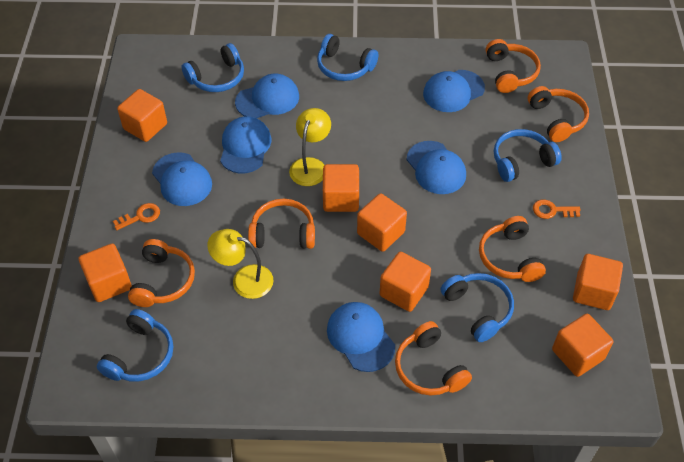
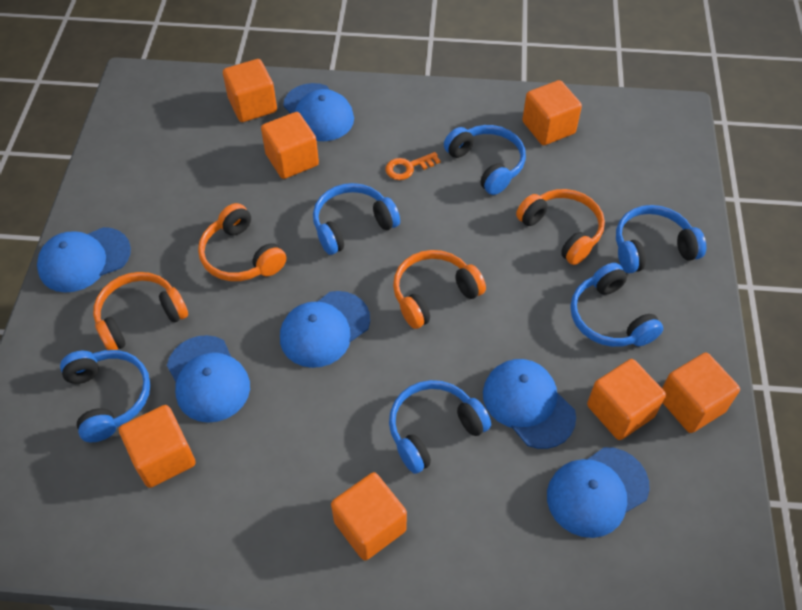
blue headphones: [97,309,173,382] [182,43,244,92] [317,34,378,81] [440,273,514,342] [494,129,562,182] = 5 -> [60,350,150,442] [313,183,400,255] [389,380,491,474] [444,125,526,195] [570,263,663,347] [616,205,706,273] = 6
orange headphones: [128,239,195,307] [248,199,315,249] [395,321,472,396] [479,216,546,282] [486,39,541,93] [528,86,589,142] = 6 -> [93,272,188,350] [198,203,286,281] [393,250,486,329] [516,189,605,265] = 4
orange key: [113,203,160,230] [533,200,580,219] = 2 -> [385,152,440,180] = 1
yellow lamp: [207,229,273,299] [289,108,331,186] = 2 -> none = 0

